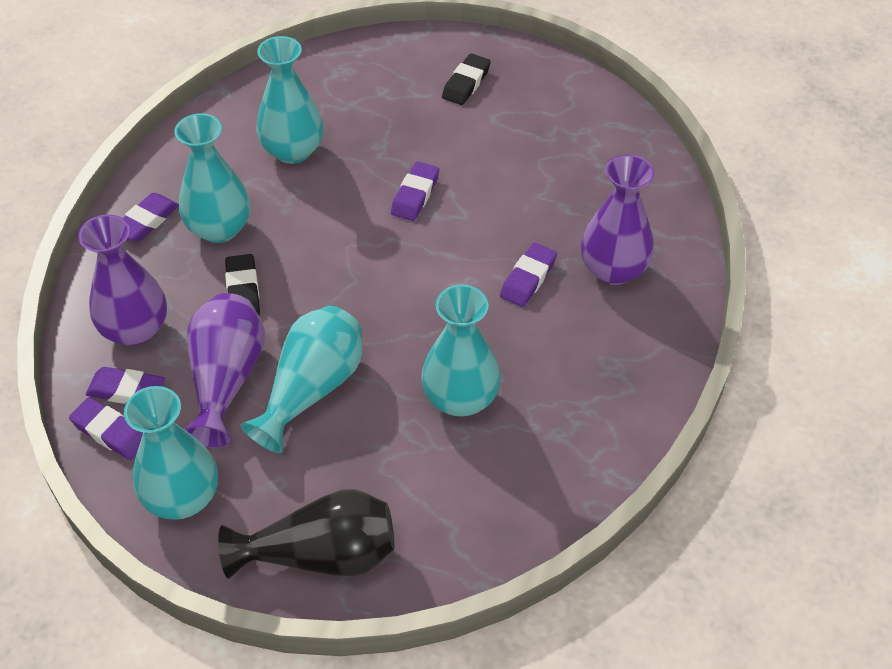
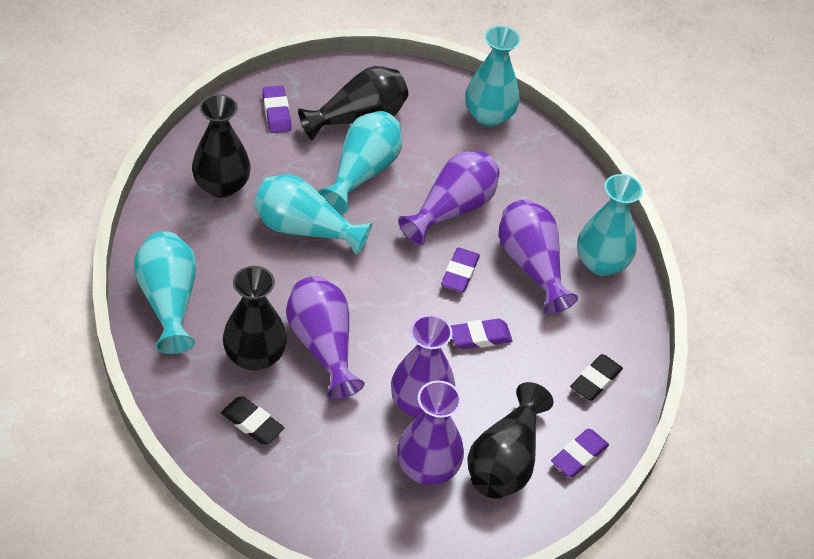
black vase: [218,489,394,579] = 1 -> [192,94,251,198] [223,266,287,370] [298,66,408,141] [467,382,553,499] = 4
purple eraser: [69,397,143,460] [86,367,165,404] [123,193,179,241] [391,161,439,221] [500,243,557,307] = 5 -> [262,86,292,133] [441,247,480,292] [451,319,512,349] [551,429,609,477] = 4
purple vase: [78,215,167,346] [184,293,265,448] [581,155,654,285] = 3 -> [286,276,365,400] [391,315,455,418] [397,380,464,485] [398,151,500,245] [498,199,578,314] = 5

